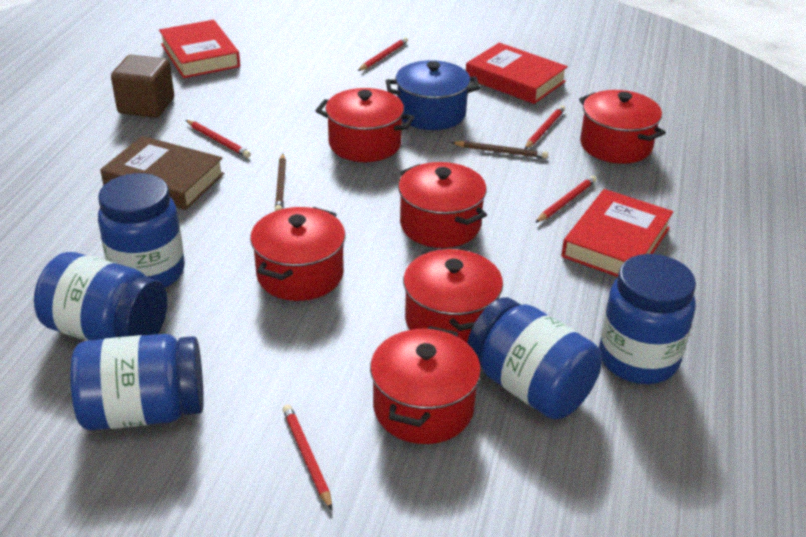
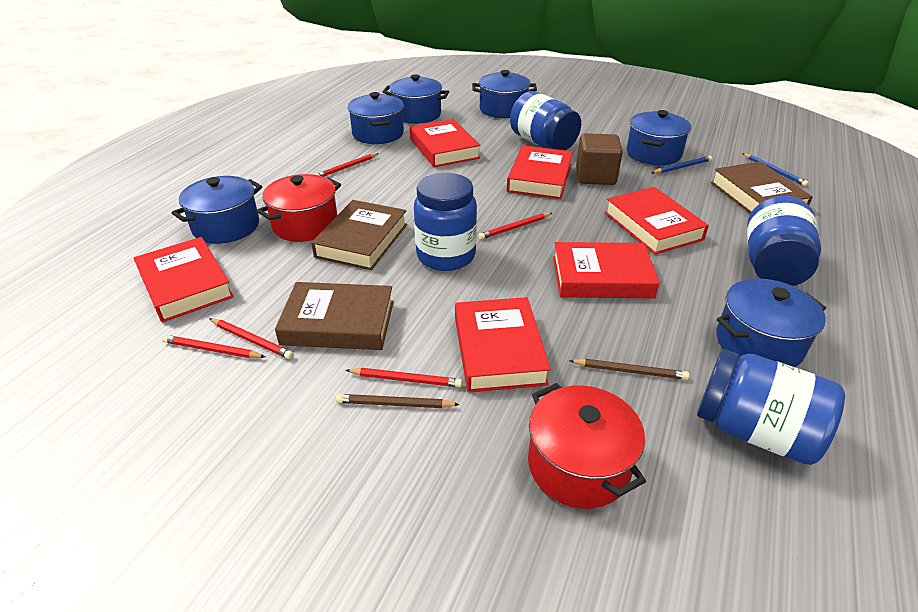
blue jar: [34,252,167,341] [70,334,204,430] [98,173,185,288] [467,297,602,419] [599,254,696,384] = 5 -> [414,173,477,271] [510,91,581,150] [697,349,845,465] [747,196,821,286] = 4
blue pencil: none = 0 -> [652,156,712,174] [742,153,809,186] = 2
blue pot: [386,60,480,130] = 1 -> [172,176,262,244] [347,92,404,144] [383,74,449,124] [472,70,537,118] [627,110,691,165] [717,278,826,367] = 6
brown book: [100,136,224,210] = 1 -> [275,282,394,350] [311,200,407,270] [711,161,813,214] = 3
red book: [159,20,240,78] [466,43,568,104] [561,189,673,277] = 3 -> [134,237,234,322] [410,119,481,167] [455,297,551,392] [507,145,573,199] [553,242,660,298] [605,187,709,254] = 6
red pot: [250,207,345,301] [316,88,415,162] [370,326,481,444] [398,162,487,248] [403,248,503,343] [579,90,666,164] = 6 -> [257,174,341,242] [528,383,646,509] = 2

